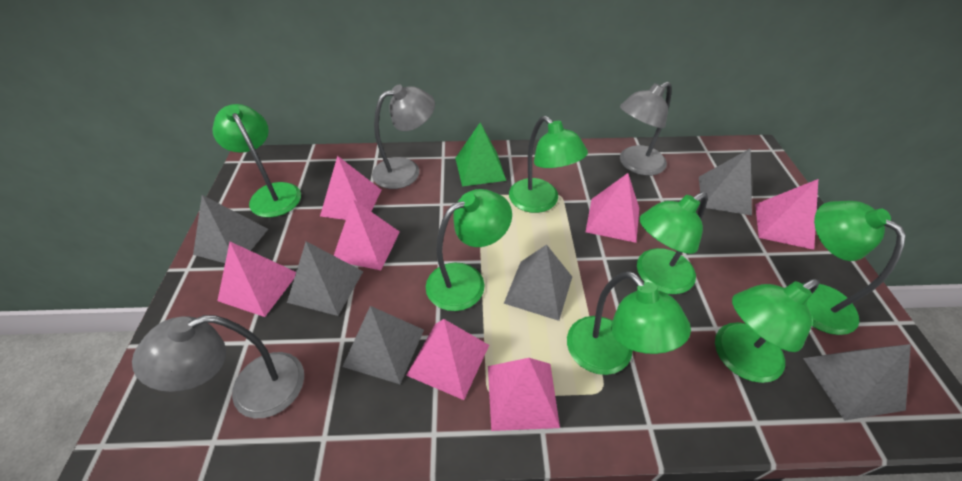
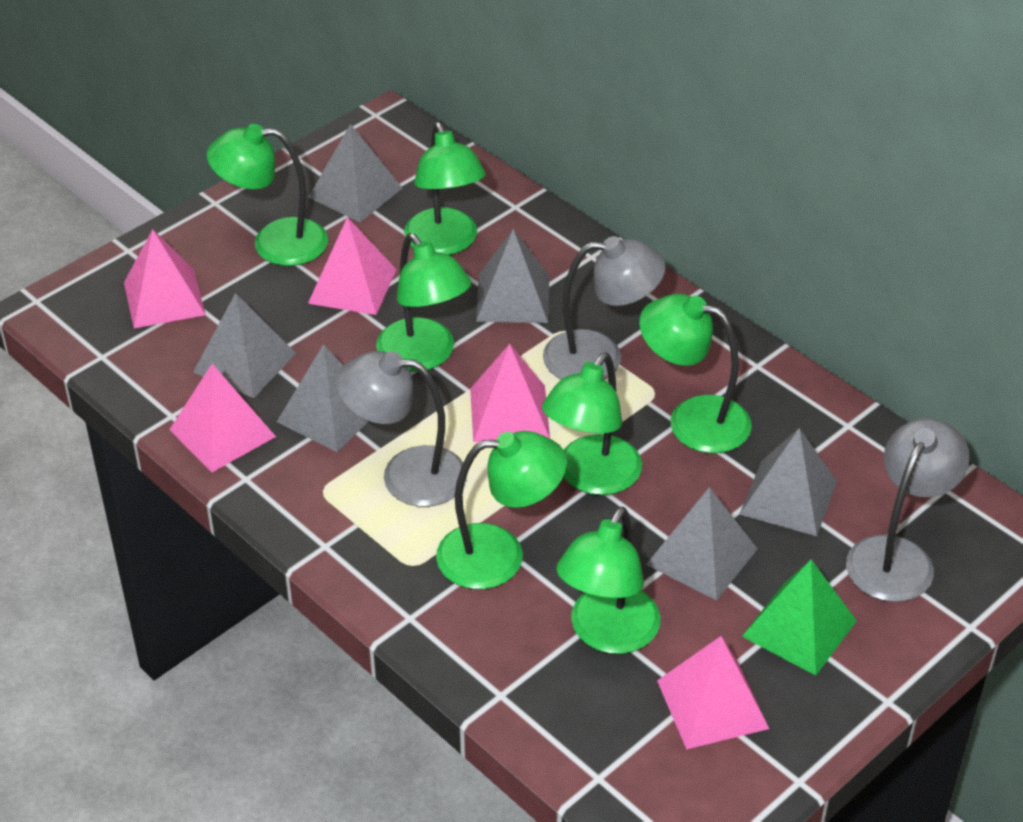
pink pyramid: [217,242,296,317] [320,156,382,220] [334,199,400,270] [406,319,489,400] [488,358,560,431] [586,173,639,243] [755,179,818,250] = 7 -> [124,229,206,328] [170,364,276,472] [308,217,397,315] [470,344,550,442] [657,636,769,750] = 5

